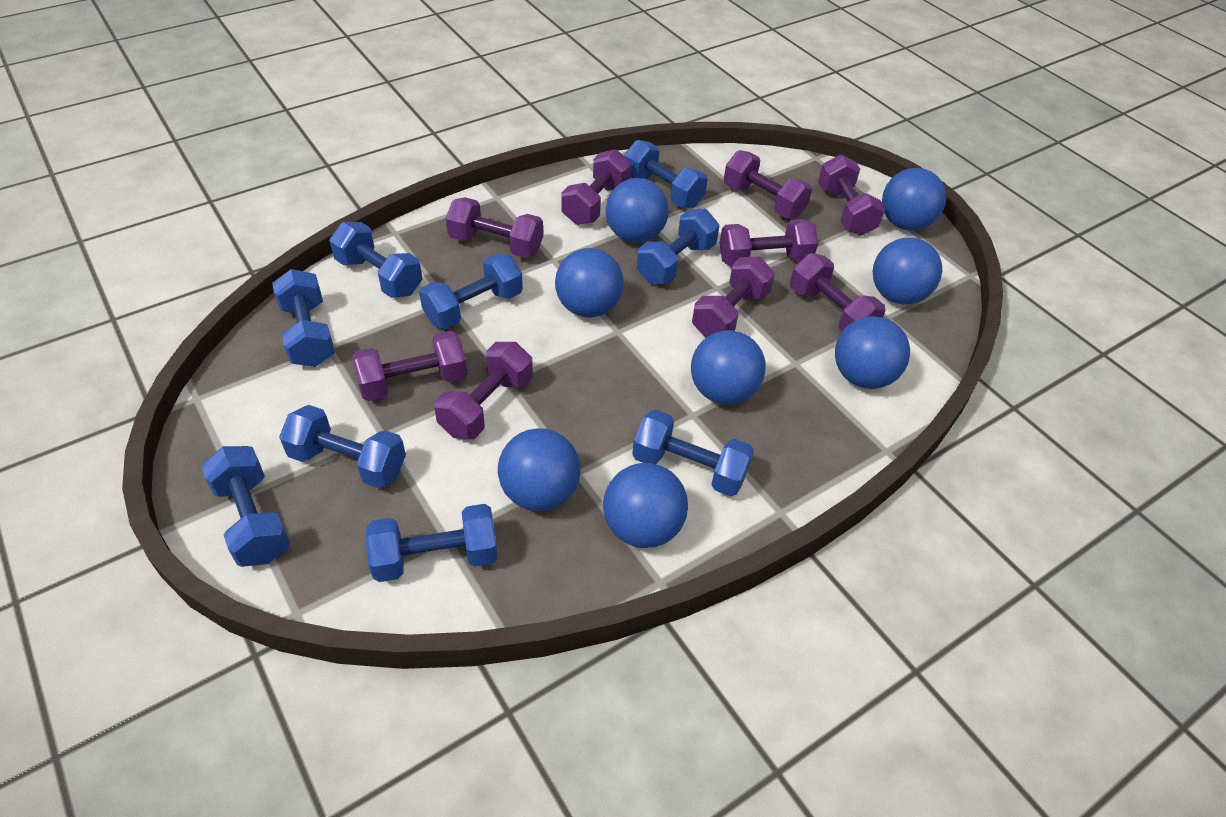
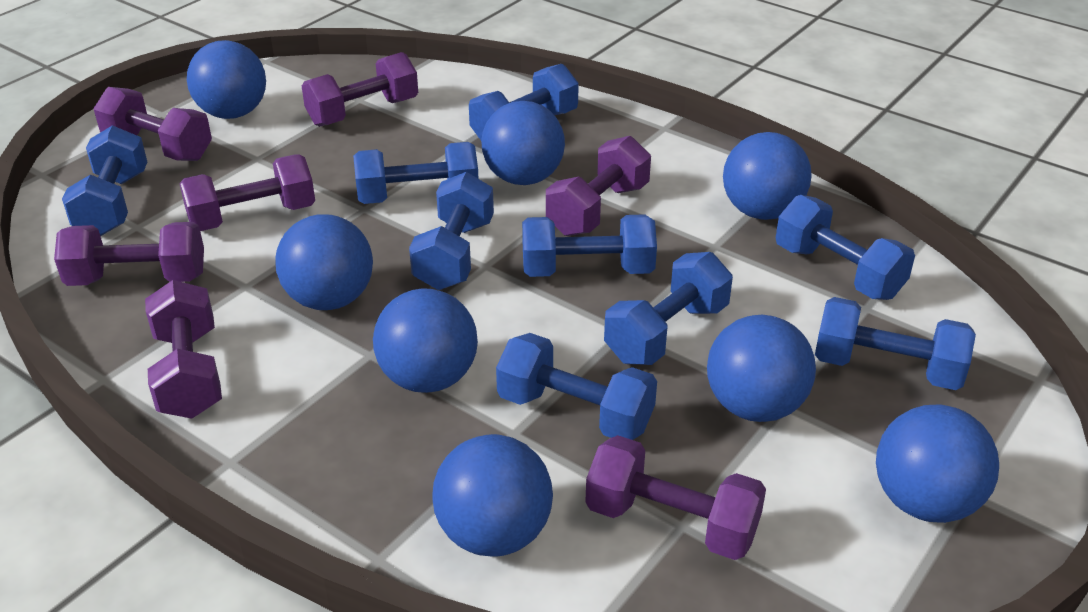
purple dumbbell: [352,331,467,401] [434,342,533,440] [446,197,543,258] [561,149,631,225] [692,256,775,338] [719,219,818,267] [724,150,812,219] [790,253,886,331] [818,154,885,236] = 9 -> [54,222,204,286] [93,87,212,161] [145,280,222,419] [179,154,315,231] [302,52,418,127] [546,136,651,236] [585,435,766,560] = 7

